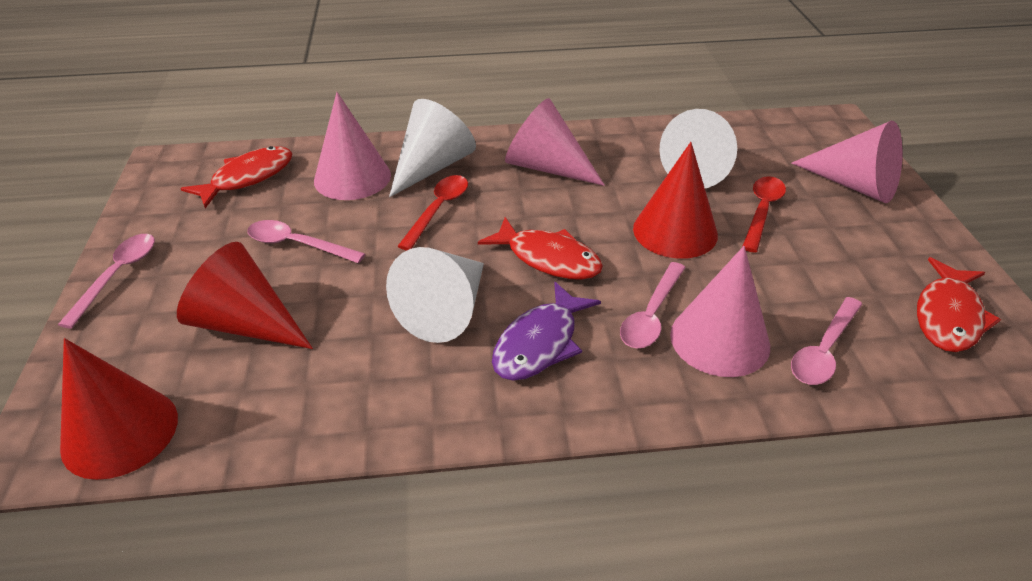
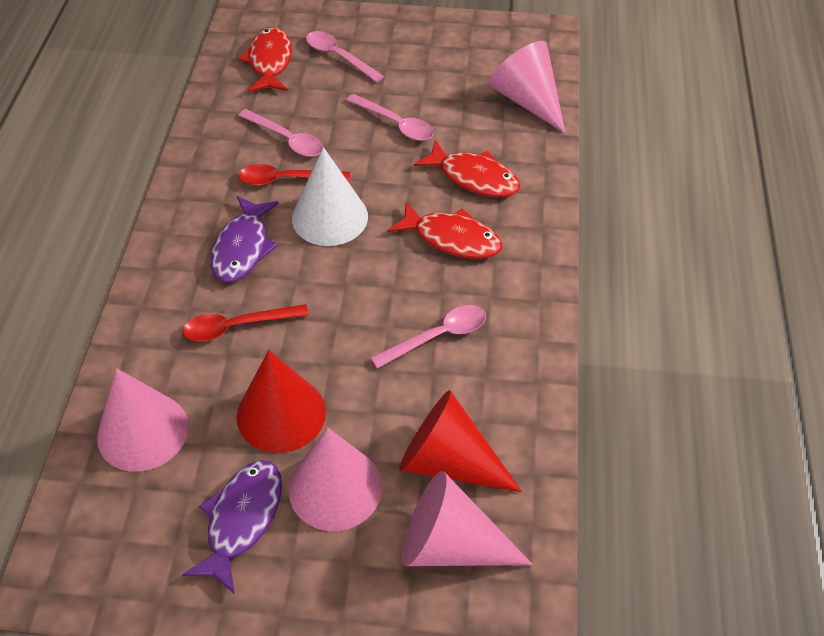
purple fish: [492,282,601,381] = 1 -> [182,460,282,594] [210,196,279,282] = 2
red cone: [60,338,178,480] [177,242,313,349] [633,142,718,259] = 3 -> [237,350,326,453] [399,390,522,492] = 2
white cone: [386,247,484,343] [389,99,476,197] [659,109,737,188] = 3 -> [292,147,368,246] = 1

